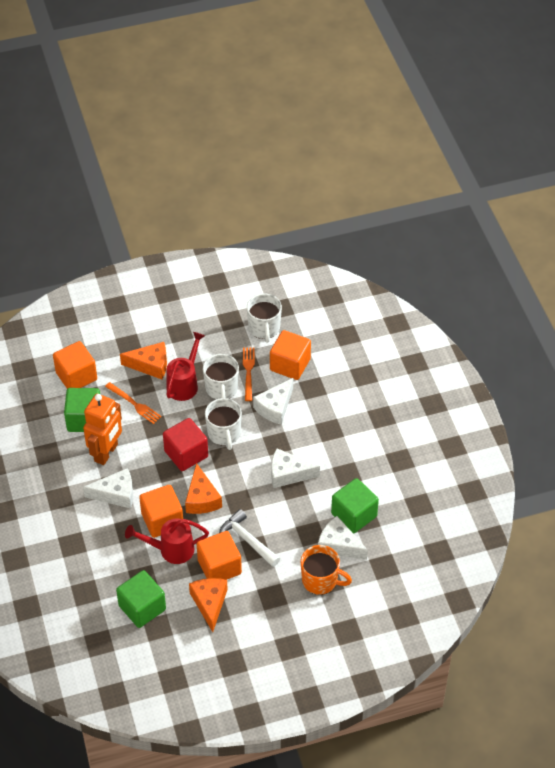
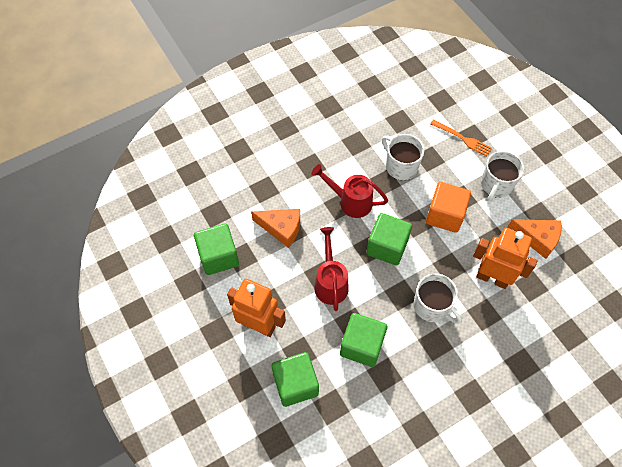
green cube: [64,388,100,432] [116,570,166,628] [331,478,379,534] = 3 -> [194,224,239,275] [271,352,319,407] [340,313,388,367] [366,213,412,266] = 4
orange cheese: [120,342,167,379] [185,463,222,514] [189,578,228,632] = 3 -> [251,209,300,248] [507,219,562,259] = 2
orange cube: [53,341,97,389] [139,485,183,538] [197,531,242,580] [270,330,311,380] = 4 -> [426,182,471,233] = 1
orange fork: [105,382,162,424] [243,347,255,401] = 2 -> [430,120,492,156] = 1
orange mug: [301,545,352,595] = 1 -> none = 0
orange robot: [83,394,122,465] = 1 -> [227,279,286,337] [473,228,538,289] = 2
red cube: [163,418,208,471] = 1 -> none = 0
white cheese: [83,468,133,509] [253,378,293,425] [271,448,320,488] [318,516,368,560] = 4 -> none = 0
white hammer: [219,509,280,567] = 1 -> none = 0

